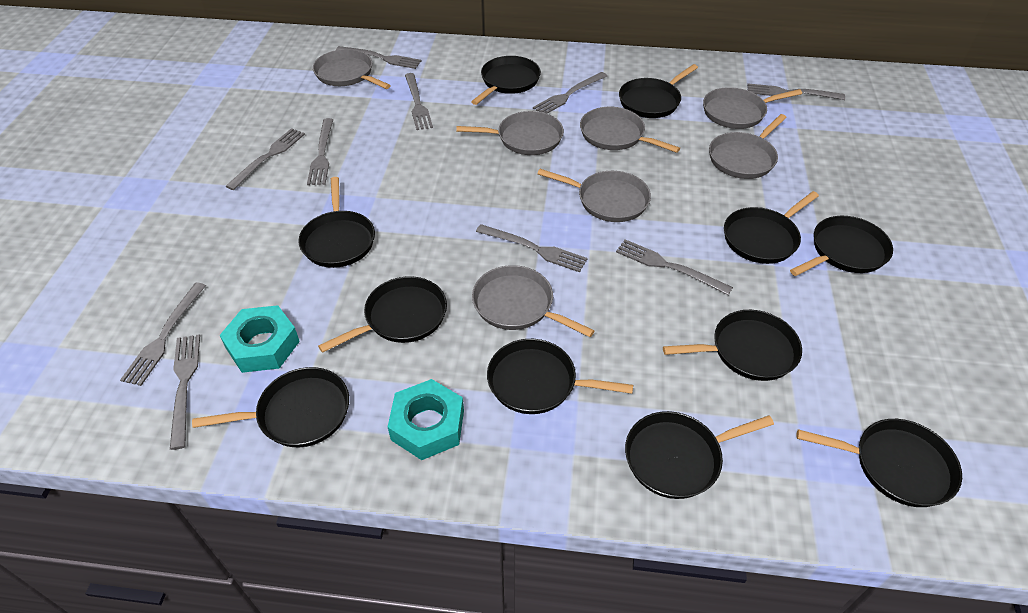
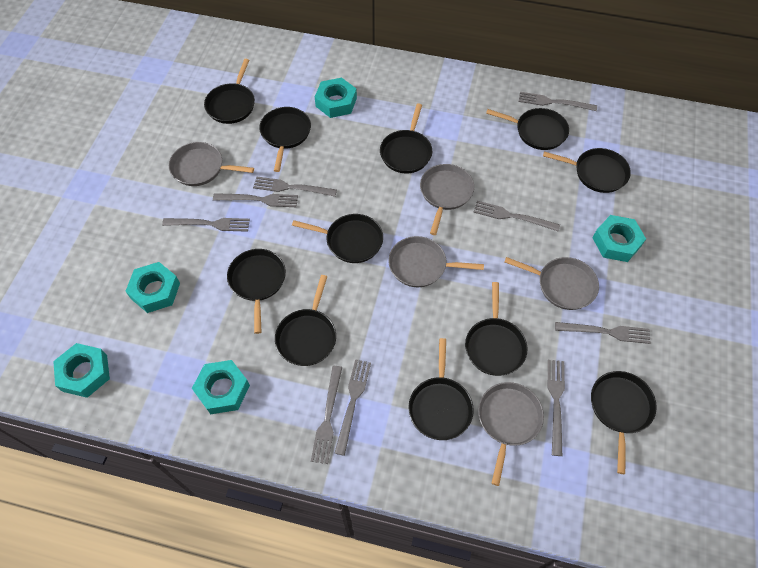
grey fork: [120,283,206,386] [170,334,200,450] [225,128,305,190] [307,118,333,185] [336,46,421,69] [405,73,433,130] [476,224,588,272] [533,72,607,114] [616,239,733,295] [747,83,845,100] = 10 -> [162,218,250,232] [213,193,298,207] [253,177,337,197] [311,366,342,464] [335,359,371,456] [473,201,560,231] [519,92,597,111] [548,360,565,456] [555,322,651,344] = 9
grey pan: [313,49,391,89] [456,111,564,155] [472,265,595,337] [537,169,651,222] [580,107,680,153] [703,87,802,129] [709,114,786,179] = 7 -> [169,142,254,186] [388,236,484,287] [420,164,474,235] [478,382,544,486] [504,257,599,310] = 5
turquoise nut: [219,305,300,373] [388,379,464,460] = 2 -> [53,343,110,398] [125,262,180,313] [192,360,250,414] [315,78,357,118] [593,215,646,262] = 5

